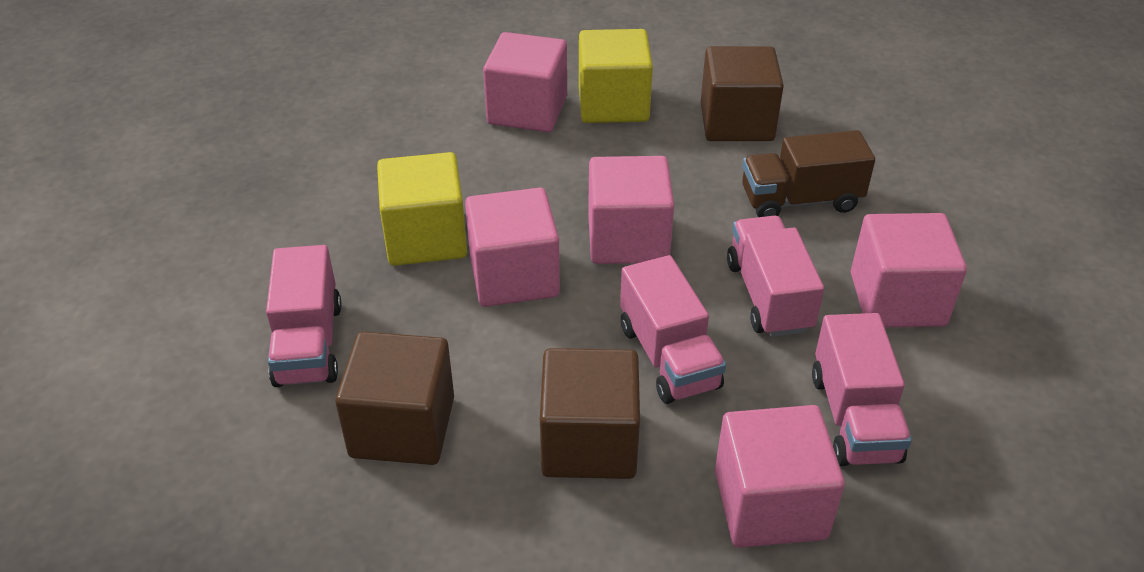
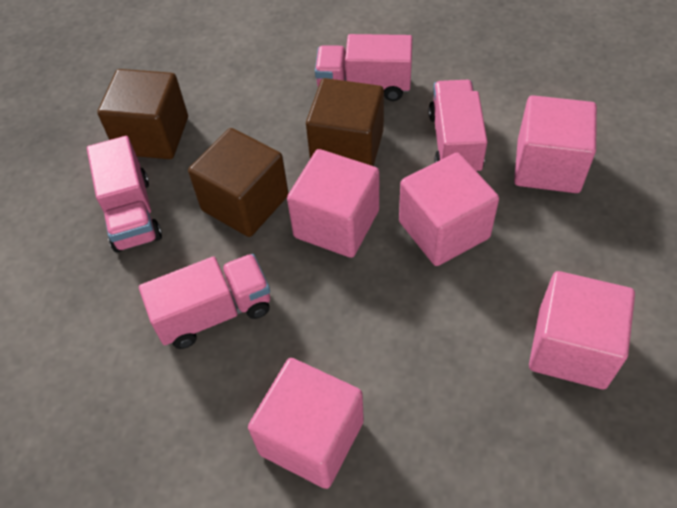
brown truck: [742,130,875,217] = 1 -> none = 0
yellow cube: [377,152,467,266] [579,29,653,123] = 2 -> none = 0

